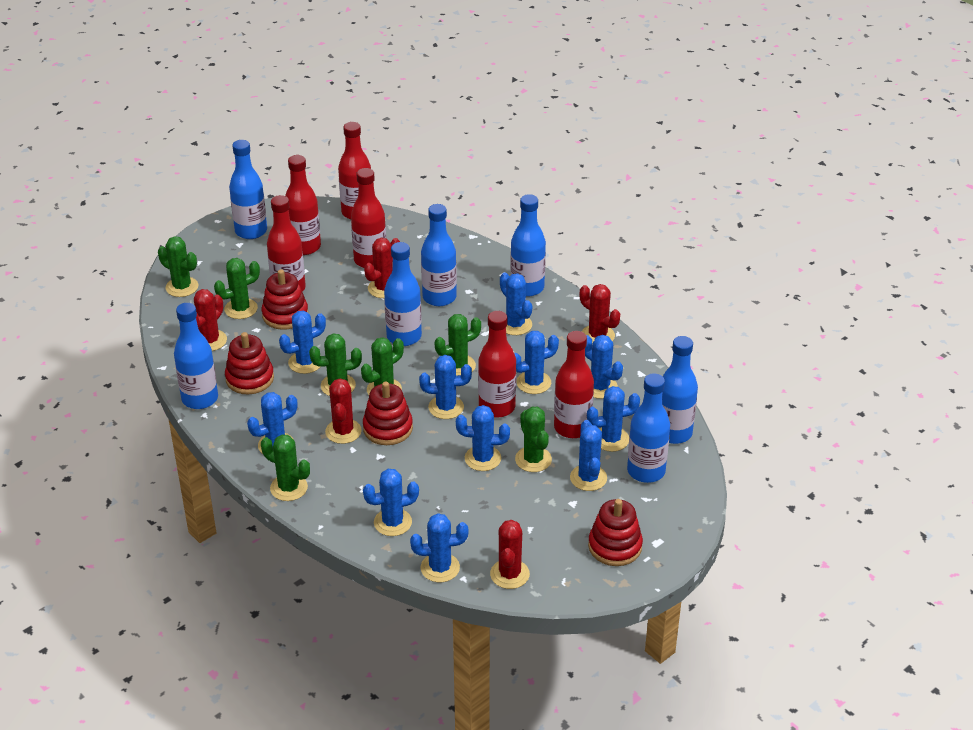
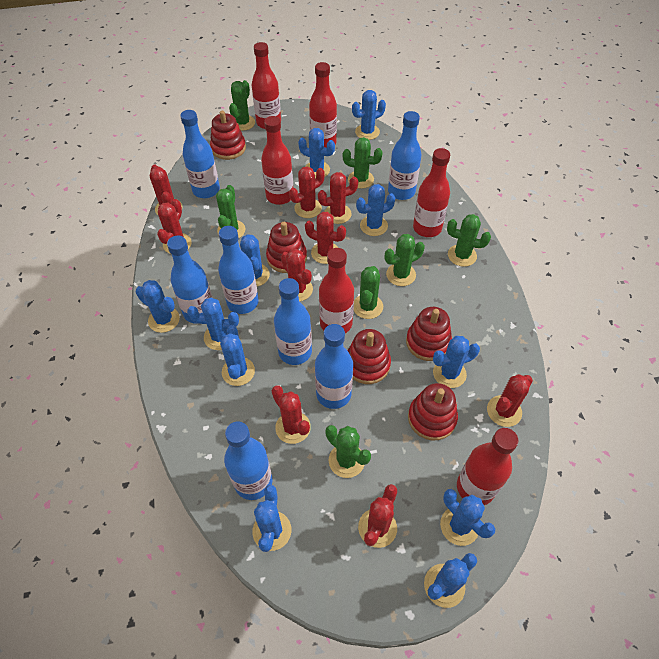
red cactus: [194,289,227,351] [325,378,362,444] [364,238,400,298] [490,520,530,589] [580,284,620,344] = 5 -> [150,165,183,215] [157,199,192,254] [272,385,311,444] [281,249,313,301] [289,166,325,218] [305,212,346,264] [318,172,358,224] [358,484,397,548] [487,374,533,427] = 9
red stacking toy: [225,332,274,395] [262,269,308,330] [363,381,413,445] [588,499,643,566] = 4 -> [210,111,246,160] [266,222,307,273] [348,329,391,384] [406,307,452,361] [408,383,458,441] = 5

